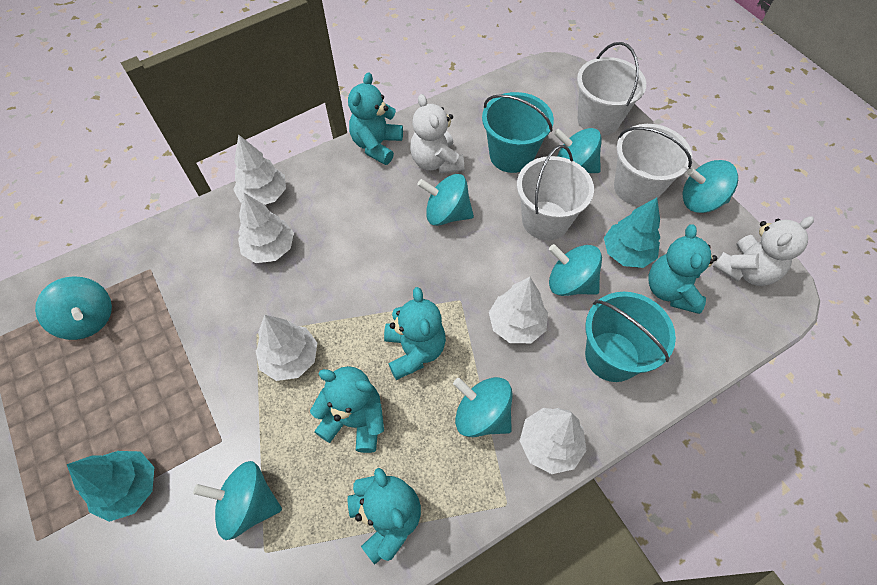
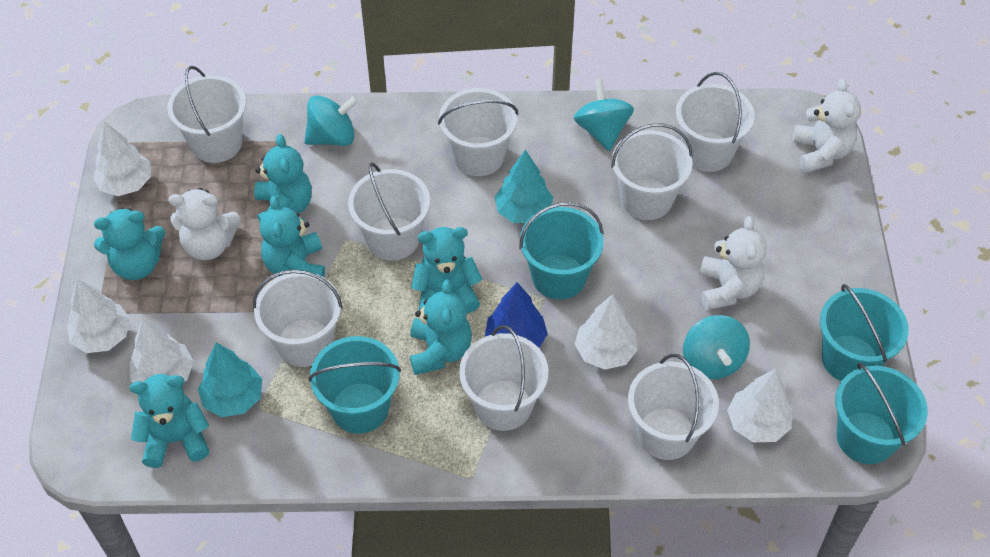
blue tree: none = 0 -> [485,282,548,348] = 1
turquoise bucket: [482,92,554,173] [585,292,676,382] = 2 -> [308,336,401,434] [519,202,604,300] [820,284,909,381] [835,362,928,464] = 4
turquoise spinning top: [35,276,112,340] [193,461,282,540] [418,174,474,226] [453,377,513,437] [549,244,602,296] [554,128,602,173] [683,160,738,213] = 7 -> [304,95,359,146] [574,78,634,151] [683,315,750,379] = 3
turquoise teddy bear: [310,366,384,453] [348,72,403,165] [348,468,421,565] [384,287,446,380] [648,224,717,314] = 5 -> [94,208,165,280] [130,374,209,468] [254,134,312,223] [260,196,325,277] [410,279,472,375] [411,227,482,313] = 6
white bucket: [517,145,594,240] [577,42,646,136] [614,124,692,206] = 3 -> [167,66,246,163] [253,270,343,367] [348,163,430,260] [438,88,518,176] [459,325,548,431] [611,123,693,220] [628,354,719,460] [676,72,755,172] = 8
white teddy bear: [410,94,464,173] [713,216,814,286] = 2 -> [168,188,240,260] [700,216,766,310] [793,79,861,173] = 3

